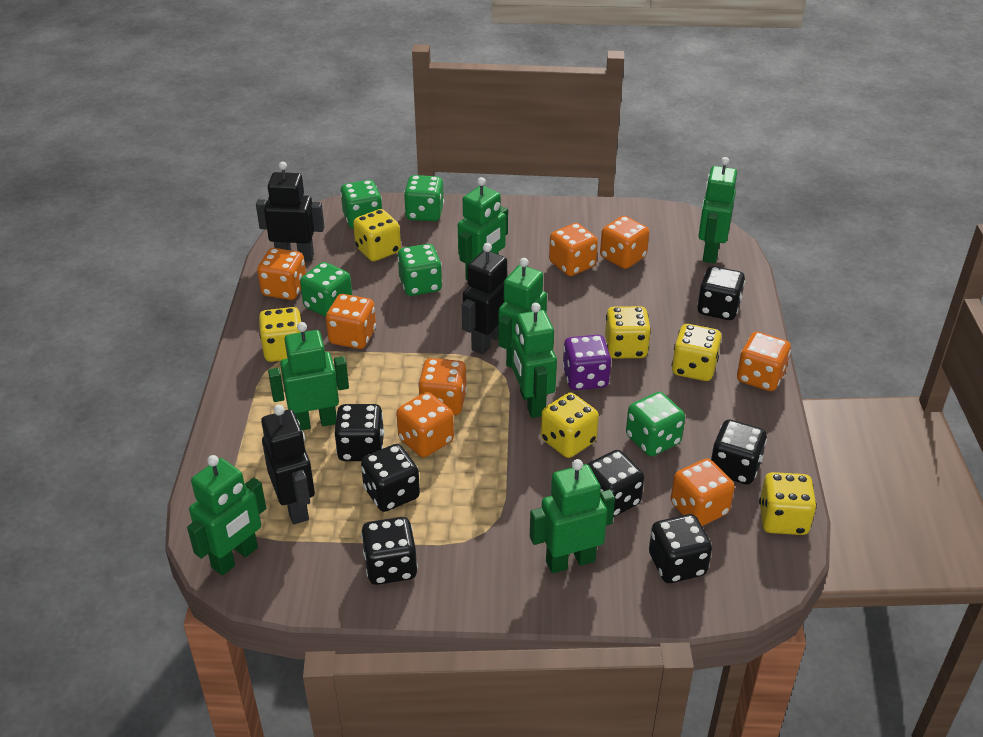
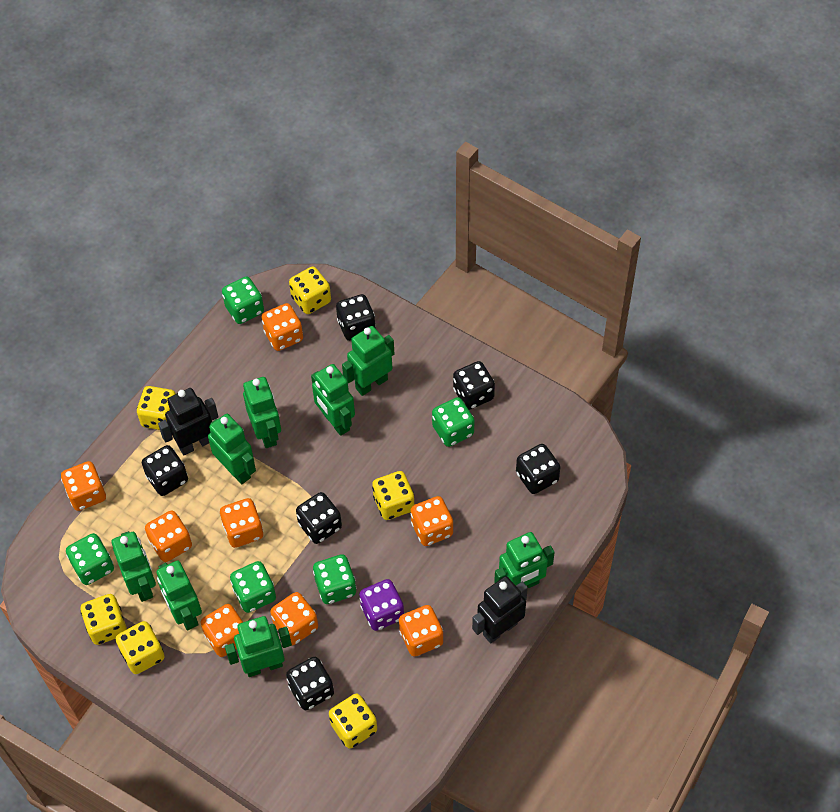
black dice: [335,404,384,461] [361,444,420,512] [361,517,418,585] [588,450,644,517] [649,514,712,583] [697,266,745,320] [711,419,767,485] = 7 -> [142,445,188,496] [286,657,334,710] [296,492,342,544] [336,294,376,341] [453,361,495,410] [516,444,560,494] = 6
black robot: [256,162,324,262] [261,405,315,524] [462,243,507,354] = 3 -> [158,388,218,455] [472,576,528,644] = 2
green robot: [187,455,266,575] [268,322,349,430] [458,177,508,281] [498,258,547,368] [512,303,557,418] [530,459,615,574] [699,157,737,263] = 7 -> [111,531,156,602] [157,560,202,630] [208,414,256,484] [225,616,292,677] [243,377,281,448] [311,364,355,436] [342,326,395,396] [494,532,555,588] = 8

